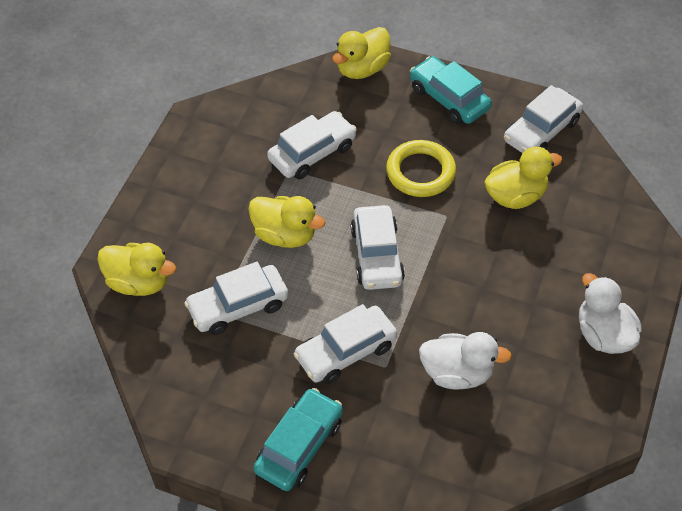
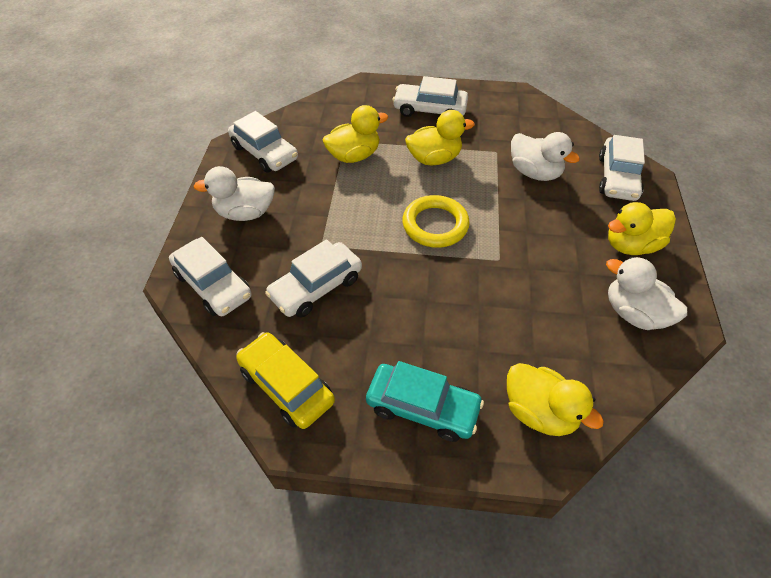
turquoise car: [253,388,343,491] [410,56,492,124] = 2 -> [366,361,484,442] = 1
white duck: [419,332,512,390] [579,273,642,354] = 2 -> [193,166,275,221] [511,132,580,181] [606,257,687,330] = 3
yellow car: none = 0 -> [236,332,335,429] = 1

